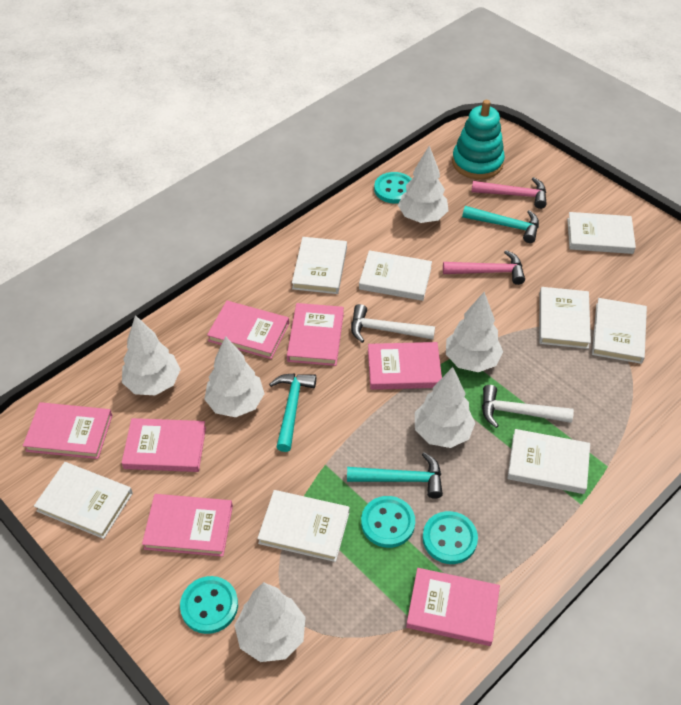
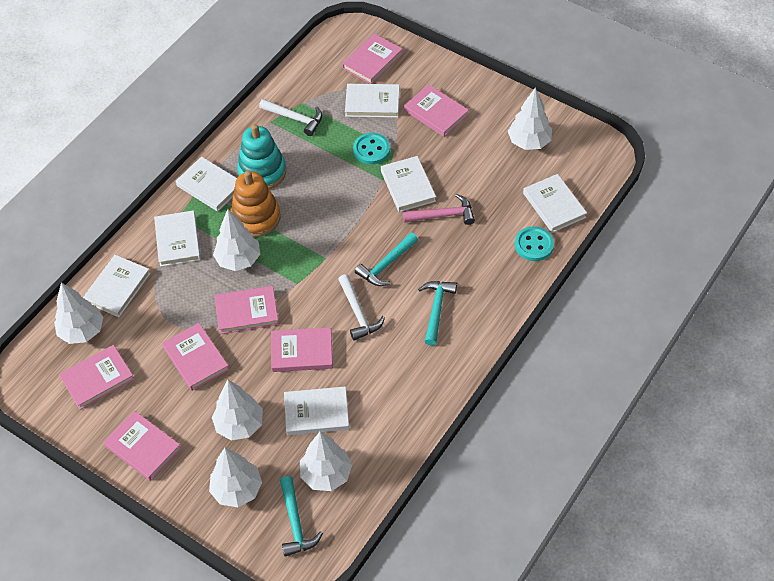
orange stacking toy: none = 0 -> [230,170,280,237] = 1
pink hammer: [443,250,525,285] [472,177,547,209] = 2 -> [403,194,475,225] = 1
turquoise button: [180,576,238,634] [361,496,415,548] [374,172,412,204] [423,511,478,564] = 4 -> [353,133,390,164] [515,226,554,261] = 2
white book: [34,462,133,539] [257,490,350,562] [292,237,347,294] [359,250,432,301] [507,429,590,494] [539,287,591,349] [567,212,636,254] [592,298,647,364] = 8 -> [83,255,151,317] [154,210,201,267] [176,157,237,212] [284,386,349,435] [345,84,400,118] [381,156,436,212] [523,174,587,233] = 7

